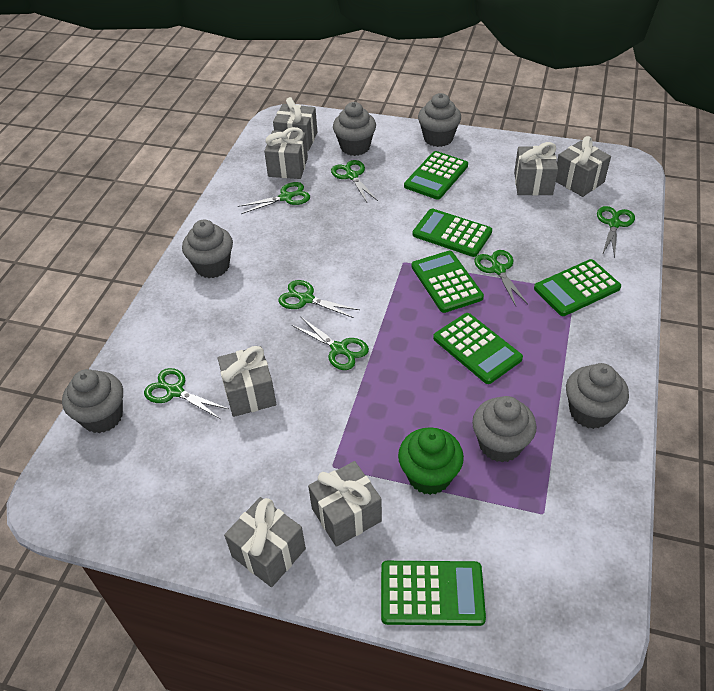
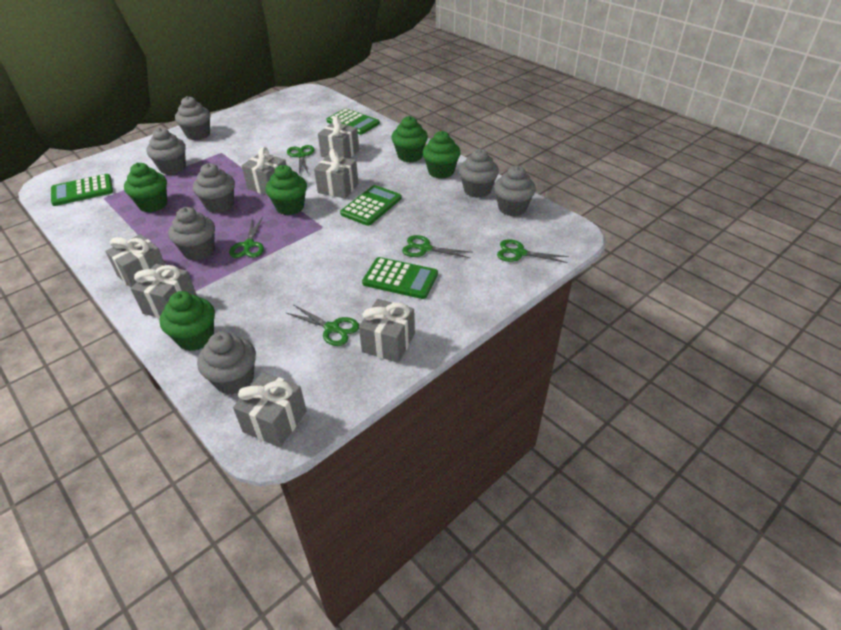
green calculator: [381,561,486,626] [404,151,468,200] [411,251,484,313] [413,208,492,257] [433,313,523,384] [534,259,621,316] = 6 -> [51,174,113,206] [326,108,380,134] [340,185,402,226] [362,257,438,299] = 4
green cupcake: [398,427,464,495] = 1 -> [124,163,167,212] [160,291,215,351] [266,165,307,215] [391,116,428,163] [423,131,461,179] = 5
green scissors: [144,368,228,419] [238,182,310,214] [278,280,360,318] [292,316,369,370] [331,160,378,202] [475,250,528,306] [597,206,635,258] = 7 -> [229,217,264,258] [285,305,359,346] [287,145,315,174] [402,235,473,258] [497,239,569,263] = 5
grey cupcake: [62,369,123,433] [182,220,233,278] [333,102,376,156] [418,93,461,147] [472,396,537,463] [566,363,629,429] = 6 -> [146,128,186,175] [168,207,215,261] [175,96,210,140] [193,163,235,213] [197,332,256,395] [459,148,499,198] [494,165,536,216] = 7

